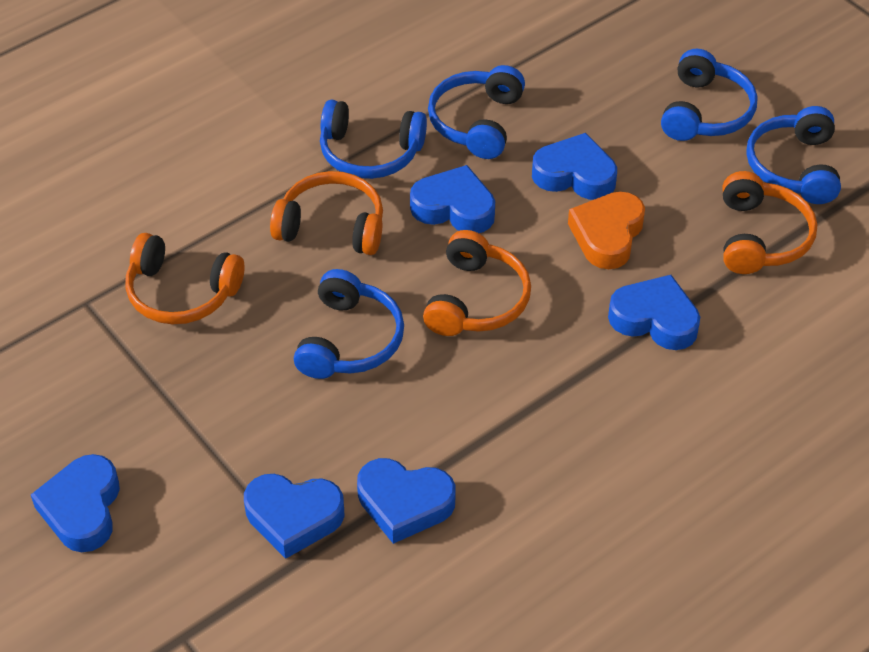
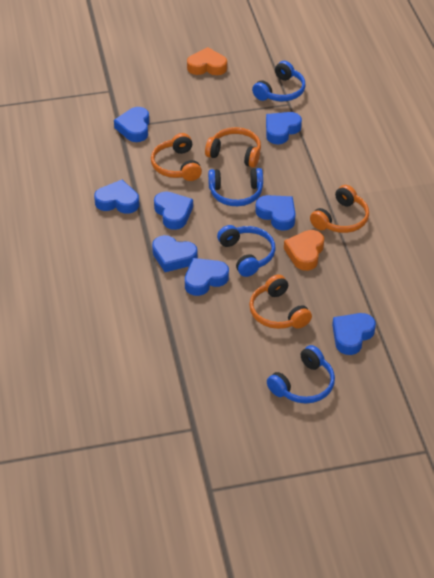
blue headphones: [294,269,404,379] [320,100,427,179] [428,65,525,159] [661,49,757,141] [746,106,841,204] = 5 -> [208,168,263,206] [217,225,276,277] [252,61,306,101] [267,345,335,403] = 4
blue heart: [31,454,120,552] [244,474,345,559] [357,458,456,544] [410,165,495,233] [532,133,617,200] [608,275,700,350] = 6 -> [94,180,139,214] [114,107,149,142] [152,235,198,272] [154,191,193,230] [185,258,229,296] [255,195,296,231] [266,112,302,144] [332,313,376,355] = 8
orange heart: [568,192,645,269] = 1 -> [187,47,227,75] [284,230,324,271] = 2

